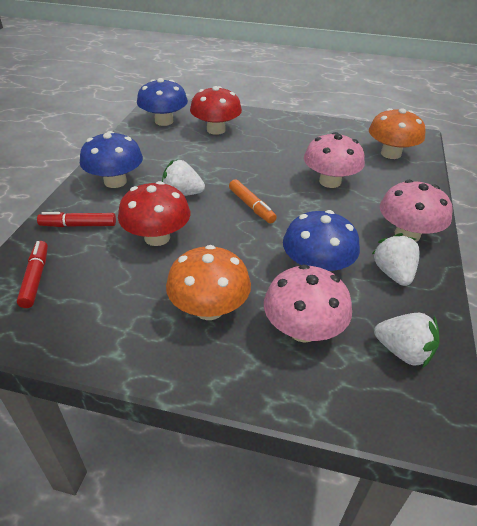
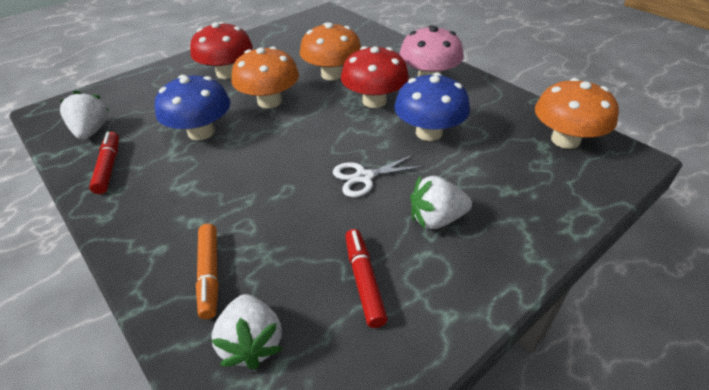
blue mushroom: [80,131,143,188] [137,78,188,126] [283,210,360,271] = 3 -> [155,75,231,140] [394,73,470,141] = 2
orange mushroom: [166,245,251,320] [369,108,426,159] = 2 -> [231,46,299,108] [300,22,361,80] [535,78,619,149] = 3
pink mushroom: [264,264,352,343] [304,132,365,188] [380,180,453,242] = 3 -> [399,25,464,77] = 1
white scissors: none = 0 -> [333,154,425,197] = 1

